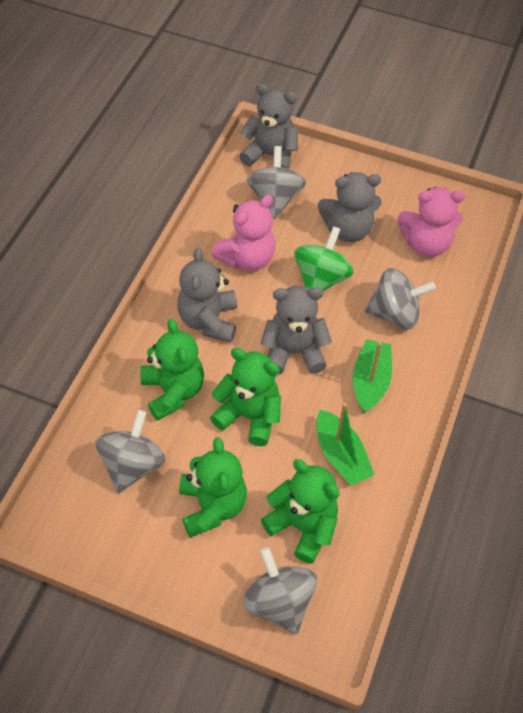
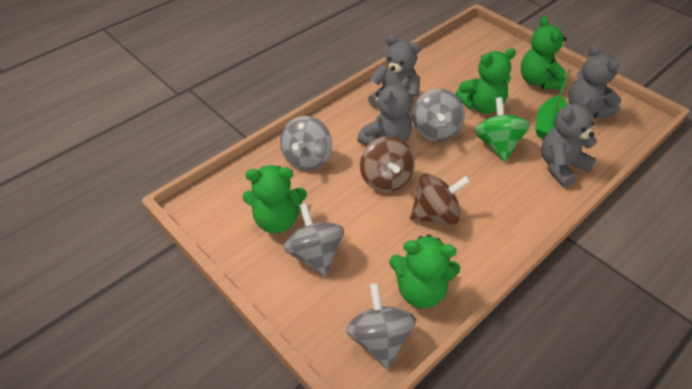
brown spinning top: none = 0 -> [360,136,415,192] [410,174,471,224] = 2
green boat: [316,403,375,486] [352,339,392,413] = 2 -> [535,68,571,139] = 1
pink teddy bear: [212,195,276,271] [398,187,465,257] = 2 -> none = 0

